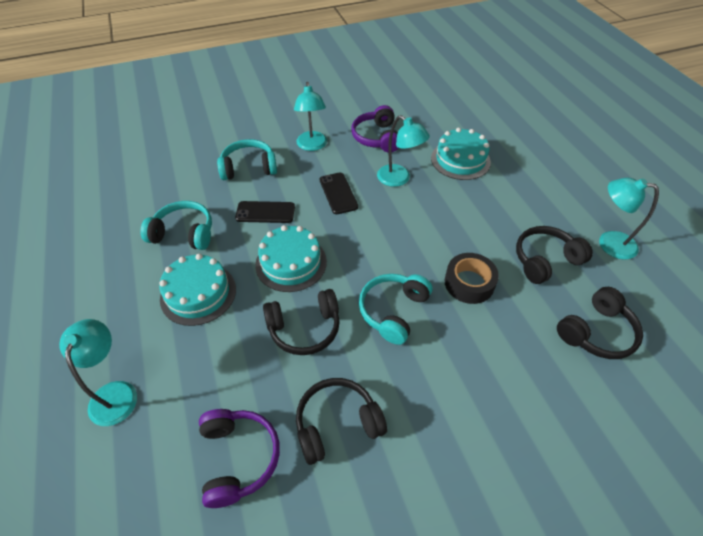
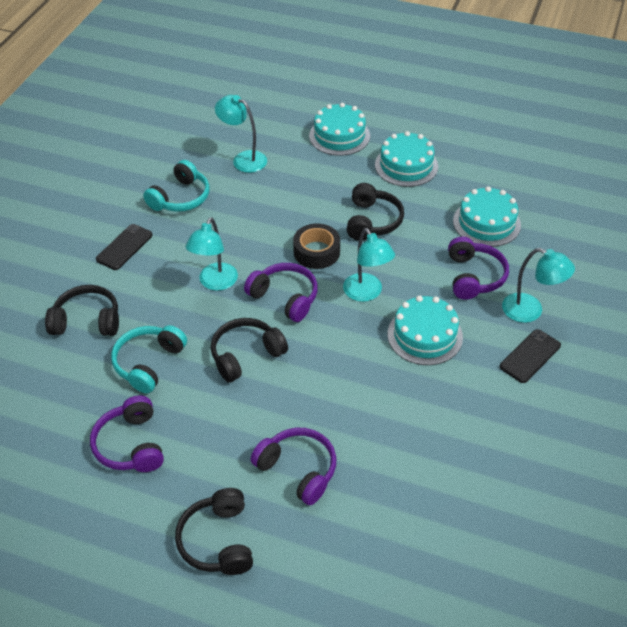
purple headphones: [199,409,280,508] [351,105,399,152] = 2 -> [90,396,164,472] [244,263,318,322] [251,428,336,505] [448,237,509,300] = 4
turquoise cake: [159,254,236,326] [255,225,327,292] [431,128,491,180] = 3 -> [309,103,370,156] [375,131,438,187] [388,295,463,365] [453,186,521,247] = 4
turquoise headphones: [140,201,212,250] [217,139,277,180] [359,274,432,345] = 3 -> [111,325,187,393] [143,160,209,212] = 2

